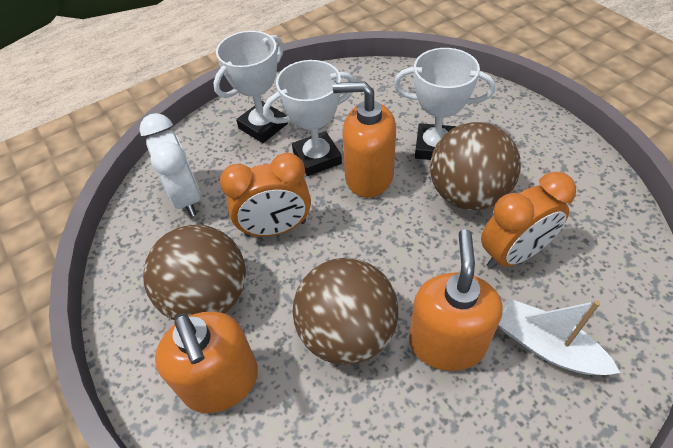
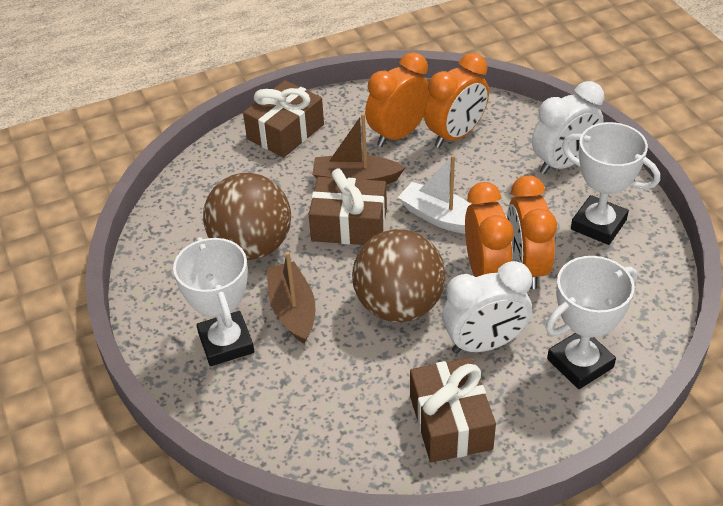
brown ball: [143,225,246,321] [293,258,398,365] [430,122,521,210] = 3 -> [203,173,291,260] [352,229,445,322] = 2
brown boat: none = 0 -> [266,252,315,344] [312,113,405,184] = 2
brown gift: none = 0 -> [243,80,324,158] [309,169,387,245] [410,357,496,462] = 3
orange clock: [220,153,311,237] [481,172,576,269] = 2 -> [365,52,430,147] [424,53,489,148] [465,182,514,277] [507,175,557,289] = 4
orange soap dispenser: [155,312,258,413] [333,81,396,197] [409,229,503,371] = 3 -> none = 0
white clock: [139,113,201,217] = 1 -> [442,261,532,354] [532,81,604,174] = 2

